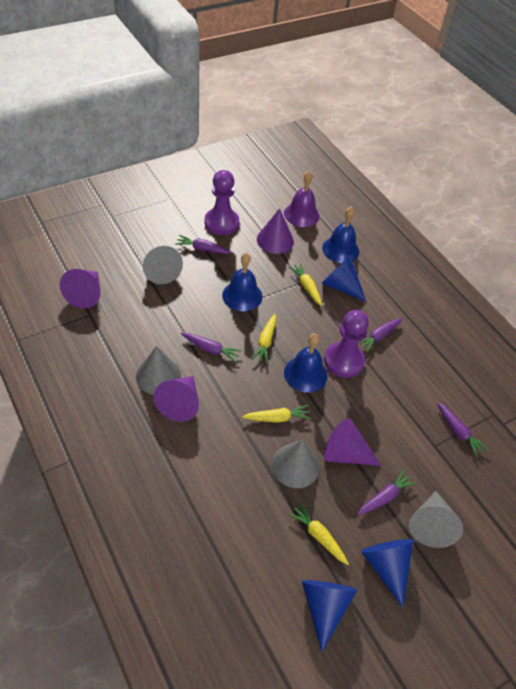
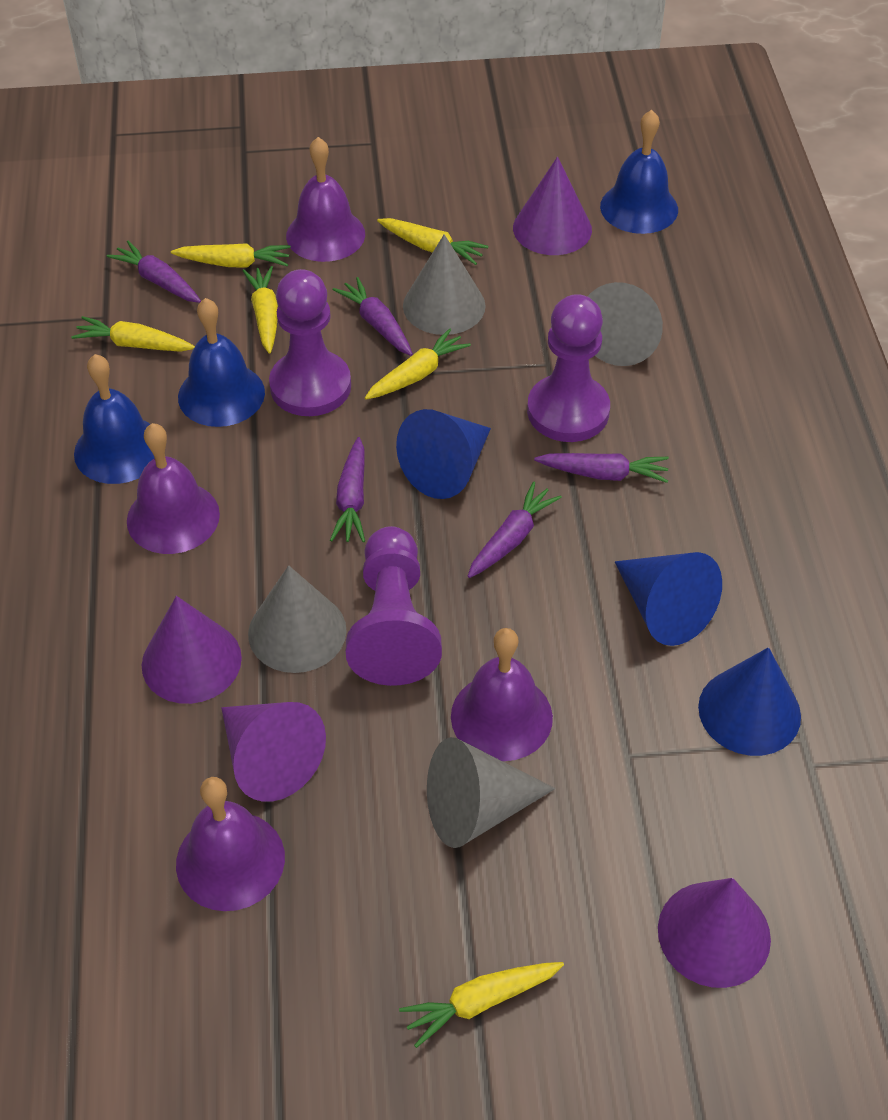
purple bell: [284,171,320,227] = 1 -> [127,423,220,554] [176,777,285,911] [286,137,365,262] [451,628,553,761] = 4
purple pawn: [204,170,239,235] [324,310,369,378] = 2 -> [269,269,351,416] [346,526,442,686] [527,294,610,442] = 3
yellow carrot: [242,405,311,422] [252,314,276,363] [288,502,349,565] [289,263,322,306] = 4 -> [71,316,195,352] [171,243,291,268] [243,266,278,354] [365,328,471,400] [377,218,488,265] [399,962,564,1048] = 6

